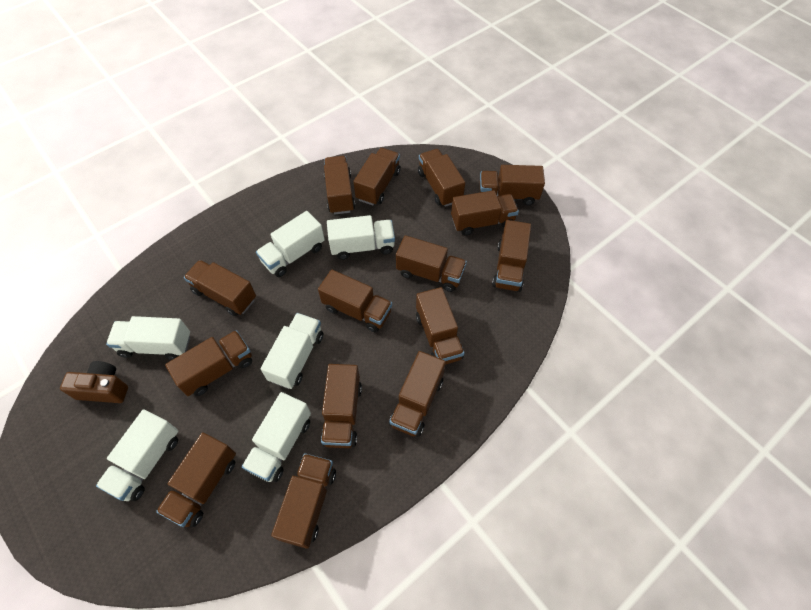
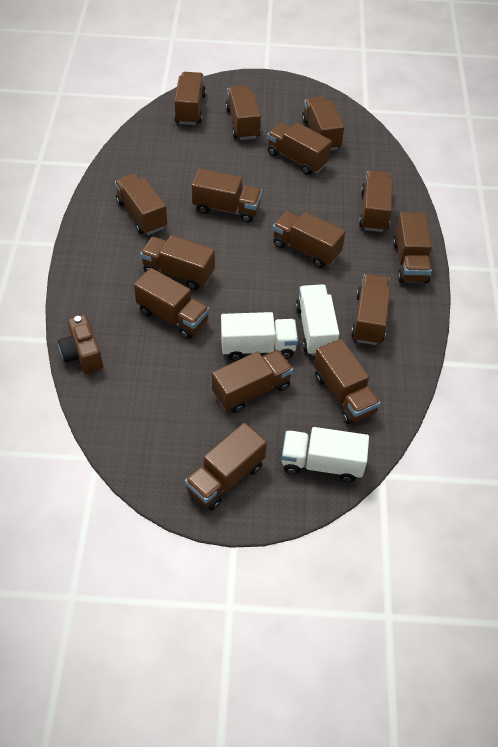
white truck: [96,409,178,501] [106,316,190,360] [242,392,311,482] [256,211,325,277] [261,313,323,389] [327,215,395,260] = 6 -> [221,312,298,361] [282,427,369,482] [296,284,339,356] = 3

